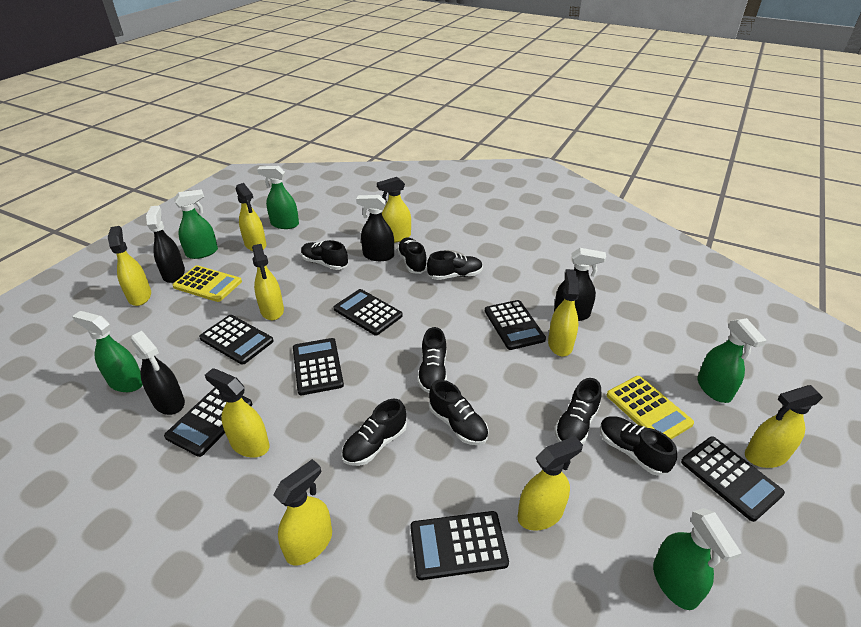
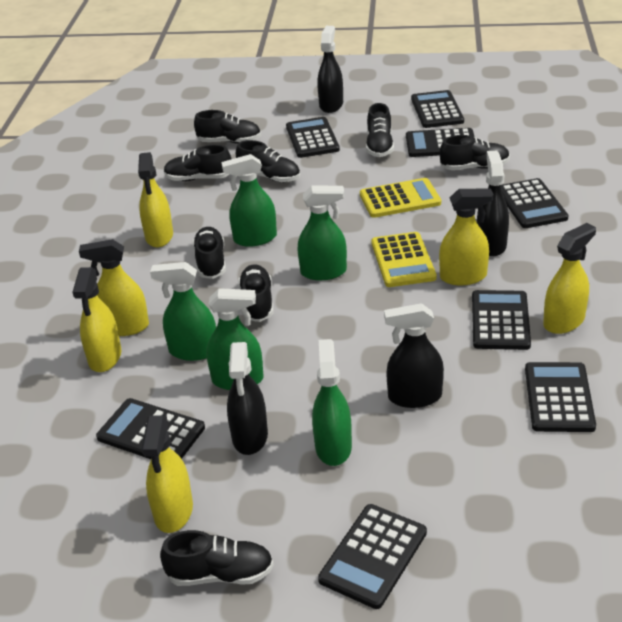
black calculator: [164,387,252,457] [199,315,274,365] [293,338,344,395] [334,289,403,335] [410,511,509,580] [485,300,546,350] [681,436,785,522] = 7 -> [96,398,205,459] [286,117,340,158] [318,504,427,609] [406,128,475,157] [411,90,464,128] [472,290,531,350] [501,178,569,228] [525,362,596,432] = 8
yellow spray bottle: [108,226,151,306] [205,368,269,458] [236,183,266,251] [252,244,284,320] [273,459,332,566] [377,177,411,242] [518,436,583,531] [548,269,579,356] [745,385,823,468] = 9 -> [72,267,121,372] [79,239,149,336] [138,152,173,247] [141,416,193,533] [439,189,493,285] [543,223,596,334] = 6

